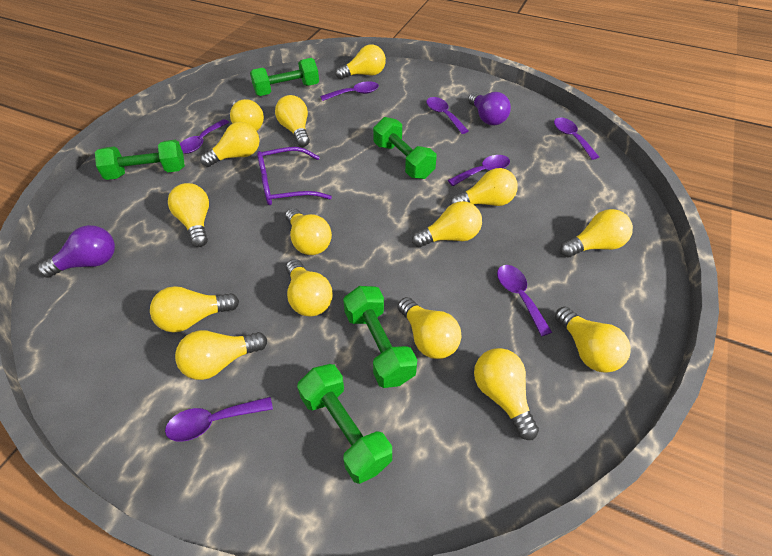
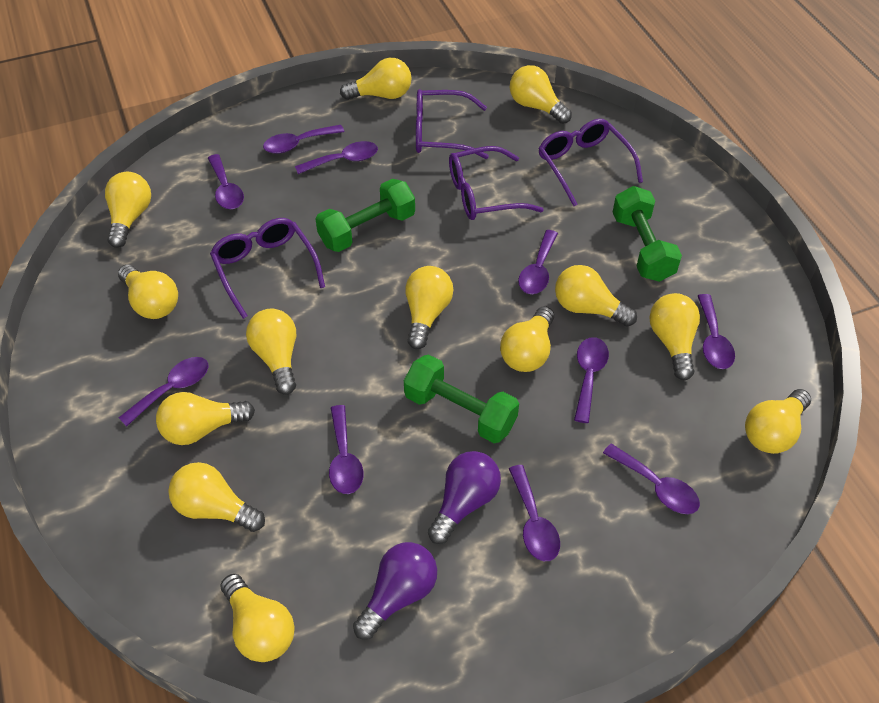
green dumbbell: [95,140,185,180] [250,58,319,96] [297,364,392,484] [343,286,417,388] [373,117,436,179] = 5 -> [316,179,415,252] [404,355,519,443] [613,186,682,282] = 3
purple glasses: [257,147,332,205] = 1 -> [210,218,325,319] [416,89,489,159] [449,146,544,220] [538,118,643,206] = 4
purple spoon: [165,397,273,442] [180,119,229,154] [320,81,379,101] [426,97,469,134] [448,155,510,186] [497,265,552,336] [554,117,599,160] = 7 -> [119,357,208,426] [208,154,244,209] [263,125,344,154] [295,141,378,174] [329,405,363,494] [509,465,560,561] [518,230,558,294] [574,337,609,423] [603,444,700,514] [698,294,735,369] = 10
yellow light bulb: [150,286,239,333] [168,183,209,247] [175,330,267,380] [200,122,260,167] [230,99,264,131] [275,95,310,147] [285,208,332,255] [286,259,333,316] [336,44,386,79] [398,297,462,359] [412,201,482,247] [450,168,518,206] [474,348,539,440] [555,306,631,373] [560,209,633,257] = 15 -> [105,172,151,248] [118,265,178,319] [156,392,255,445] [168,462,265,532] [220,574,295,662] [246,309,296,395] [340,58,412,100] [406,266,453,349] [500,306,554,372] [510,65,572,124] [555,265,637,327] [649,293,700,380] [745,389,811,454] = 13

